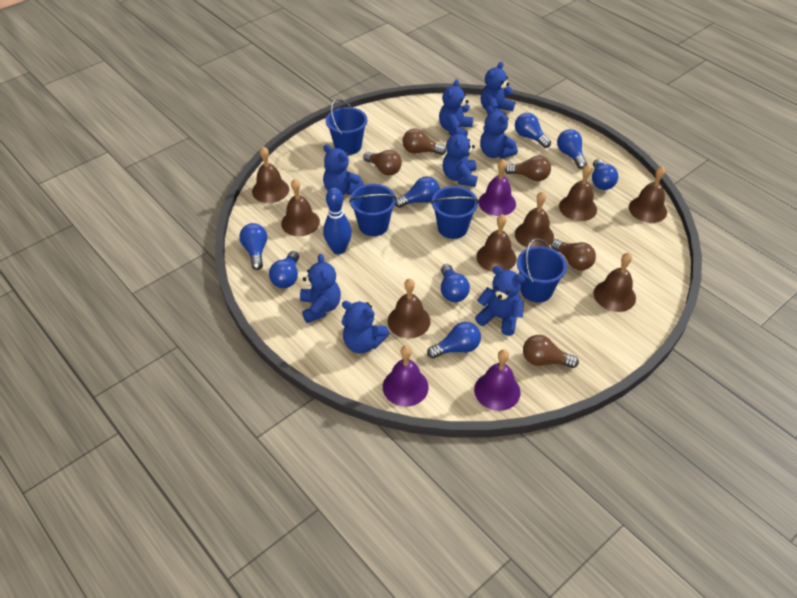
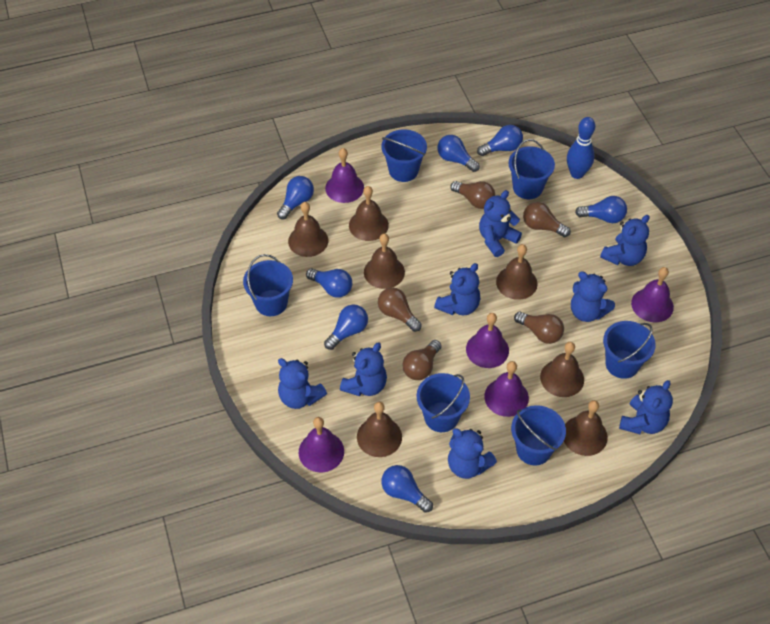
blue bucket: [326,99,367,155] [349,184,397,236] [431,186,479,239] [517,238,567,303] = 4 -> [243,254,293,316] [382,130,427,182] [416,373,470,432] [508,139,555,199] [511,405,566,466] [603,321,656,379] = 6
blue light bulb: [239,223,267,270] [269,251,299,288] [395,177,439,208] [427,322,481,359] [441,264,470,302] [515,113,551,148] [557,129,587,169] [592,159,618,190] = 8 -> [277,176,314,219] [306,268,352,298] [324,304,368,350] [381,465,433,513] [437,135,480,172] [477,125,523,156] [575,196,627,223] = 7
brown bell: [252,147,289,203] [281,179,320,236] [388,279,431,338] [476,214,517,272] [515,191,554,248] [559,164,597,221] [594,253,636,312] [629,166,667,223] = 8 -> [288,202,328,257] [349,186,389,241] [357,402,402,457] [364,234,405,289] [496,244,538,300] [540,342,584,397] [564,400,608,456] = 7
purple bell: [383,345,429,407] [474,349,521,411] [479,159,516,216] = 3 -> [299,417,344,472] [325,148,364,203] [466,313,509,368] [484,361,529,417] [631,267,674,322] = 5

